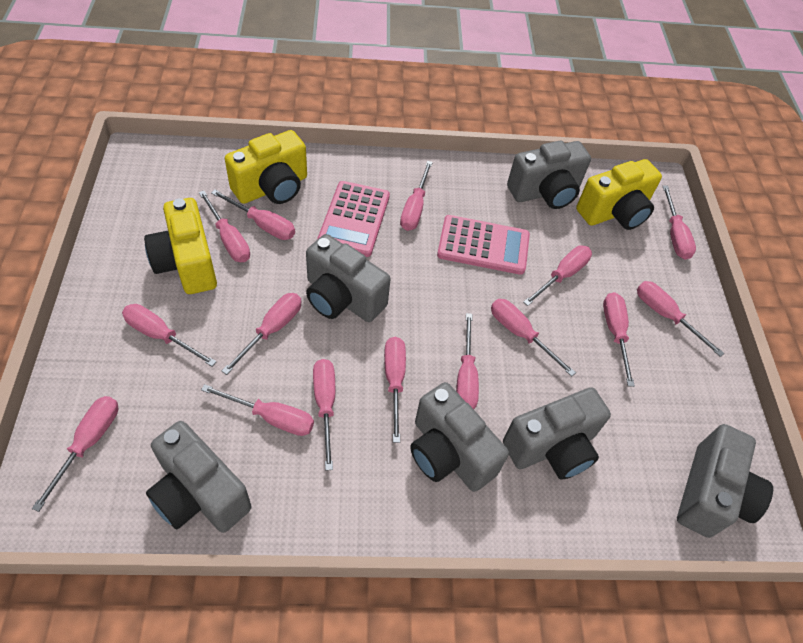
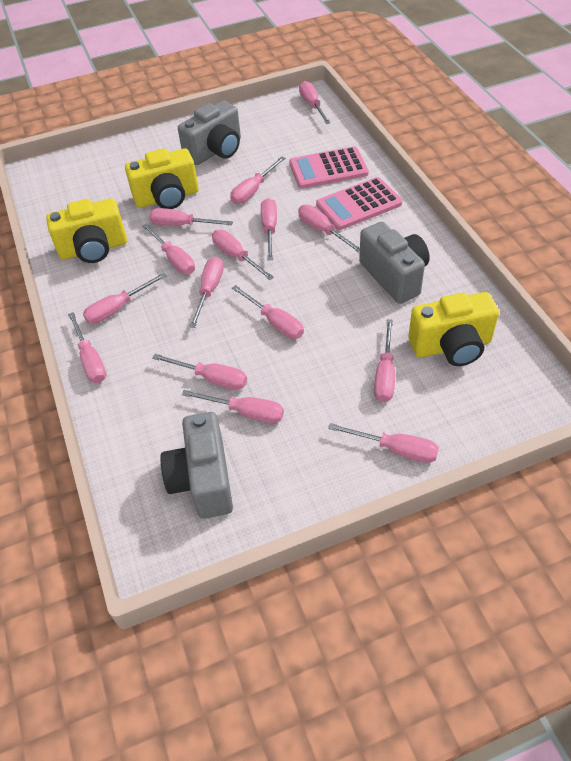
grey camera: [146,421,252,533] [306,234,391,322] [410,382,509,492] [503,387,611,480] [507,141,591,209] [677,424,773,538] = 6 -> [160,412,233,519] [178,101,241,165] [359,222,430,304] = 3

